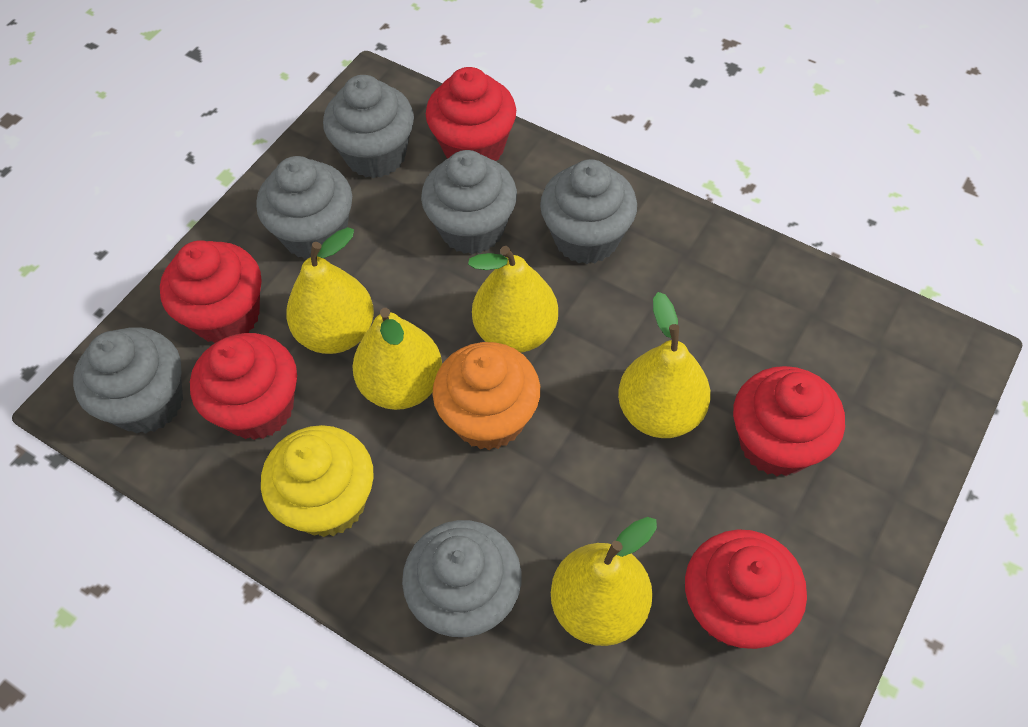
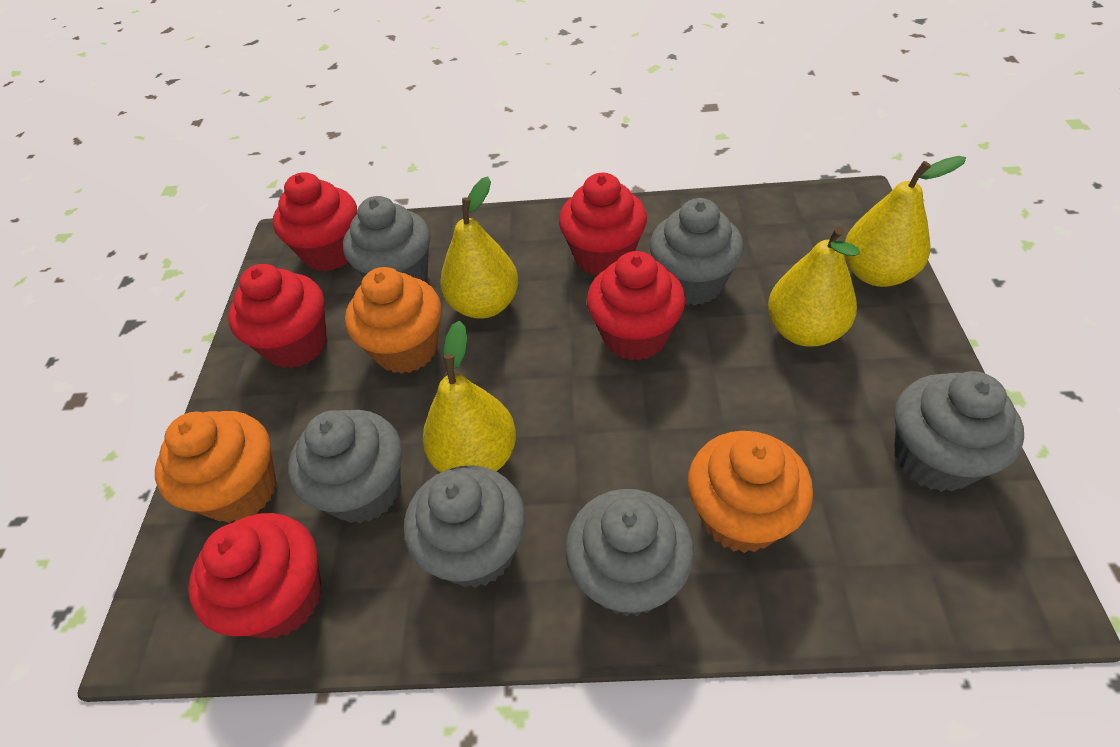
orange cupcake: [433,342,540,450] = 1 -> [155,411,277,523] [345,267,441,374] [688,431,813,553] = 3
yellow cupcake: [261,425,374,537] = 1 -> none = 0
yellow pear: [286,227,374,354] [352,308,442,410] [468,246,558,353] [551,517,657,646] [618,292,711,438] = 5 -> [423,321,516,473] [440,177,518,319] [768,226,860,347] [845,156,966,287] = 4

